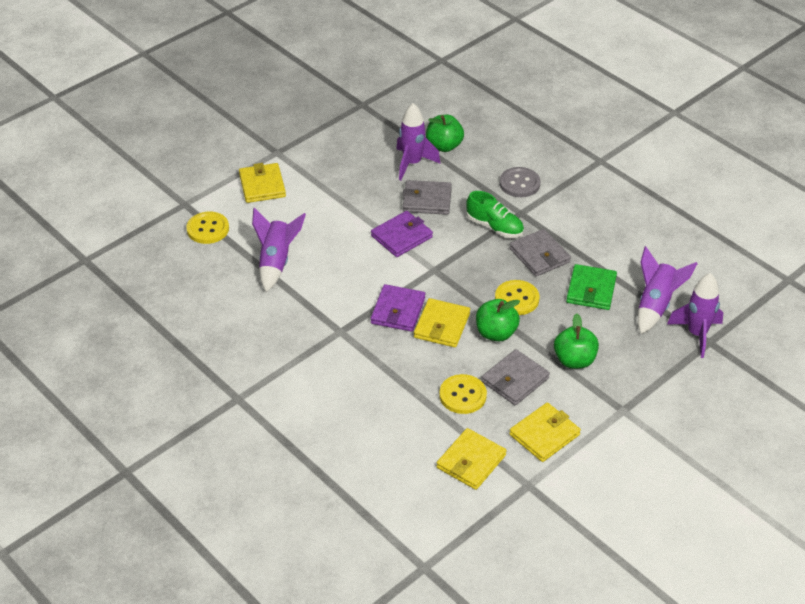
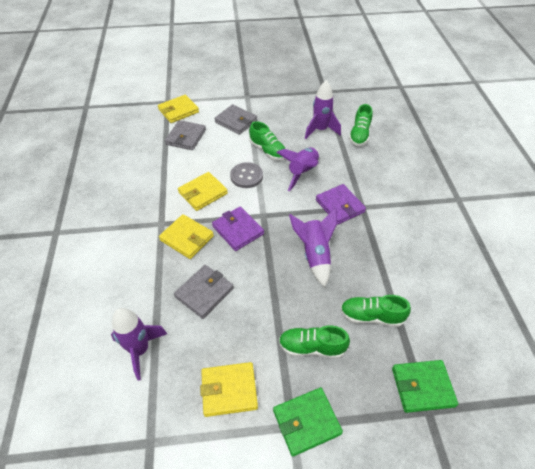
green apple: [426,115,464,152] [476,299,520,342] [554,313,599,369] = 3 -> none = 0
green shoe: [466,191,524,238] = 1 -> [249,121,286,160] [279,326,350,359] [340,295,411,327] [349,104,372,146] = 4
green wallet: [566,264,617,310] = 1 -> [273,387,343,456] [392,360,458,413] = 2
yellow button: [186,212,229,244] [439,374,487,414] [495,280,539,315] = 3 -> none = 0

